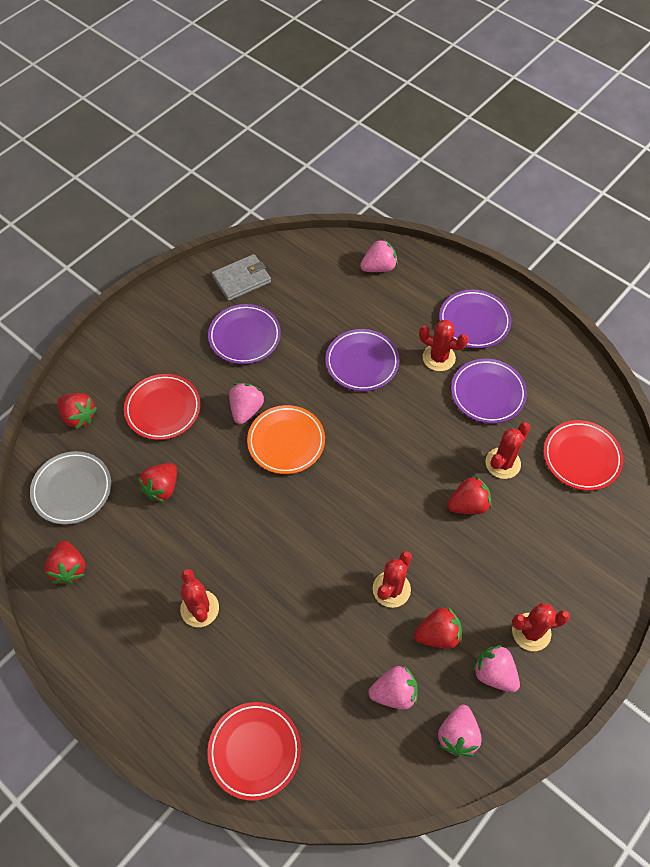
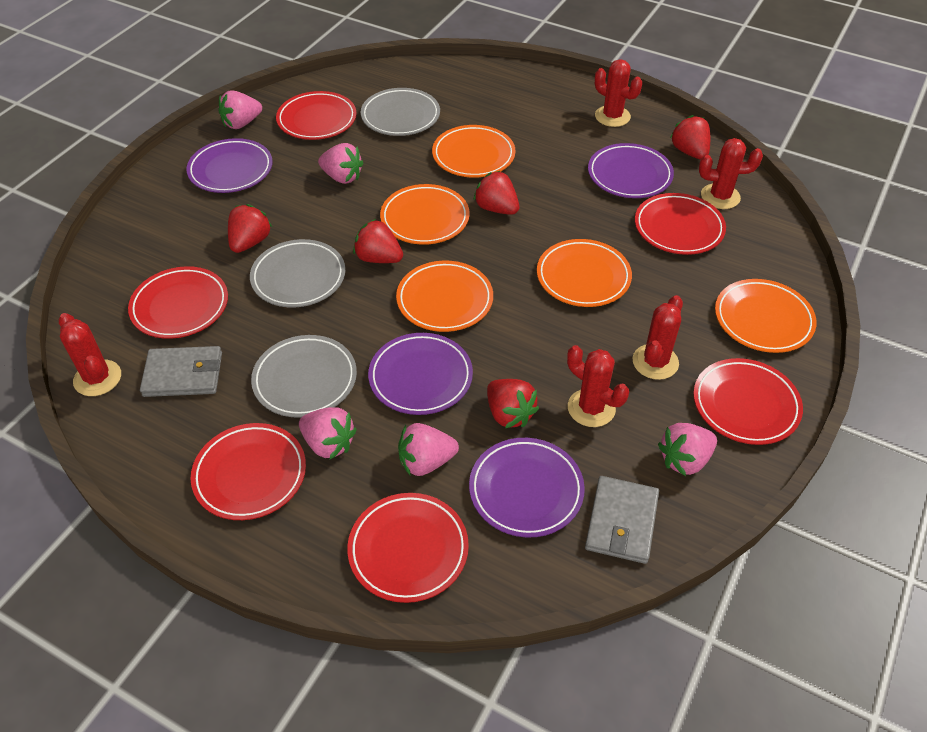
grey plate: [30,451,111,525] = 1 -> [250,239,345,307] [251,335,357,418] [360,88,440,136] = 3
grey wallet: [212,254,271,301] = 1 -> [140,346,222,397] [585,476,659,564] = 2
orange plate: [247,405,325,474] = 1 -> [380,184,470,245] [396,261,493,332] [432,125,516,178] [537,239,632,307] [715,279,817,353] = 5
red plate: [124,374,201,440] [207,702,301,801] [544,420,623,491] = 3 -> [128,266,228,339] [191,423,306,520] [276,91,356,140] [347,493,469,603] [635,193,726,255] [693,358,803,445] = 6

